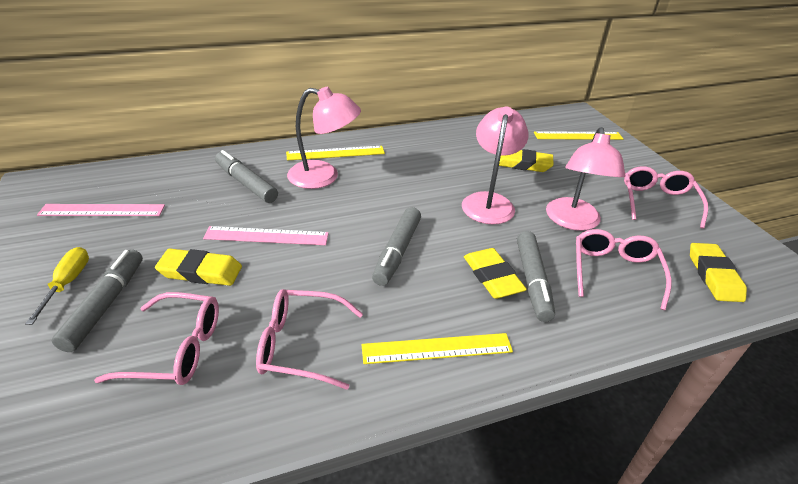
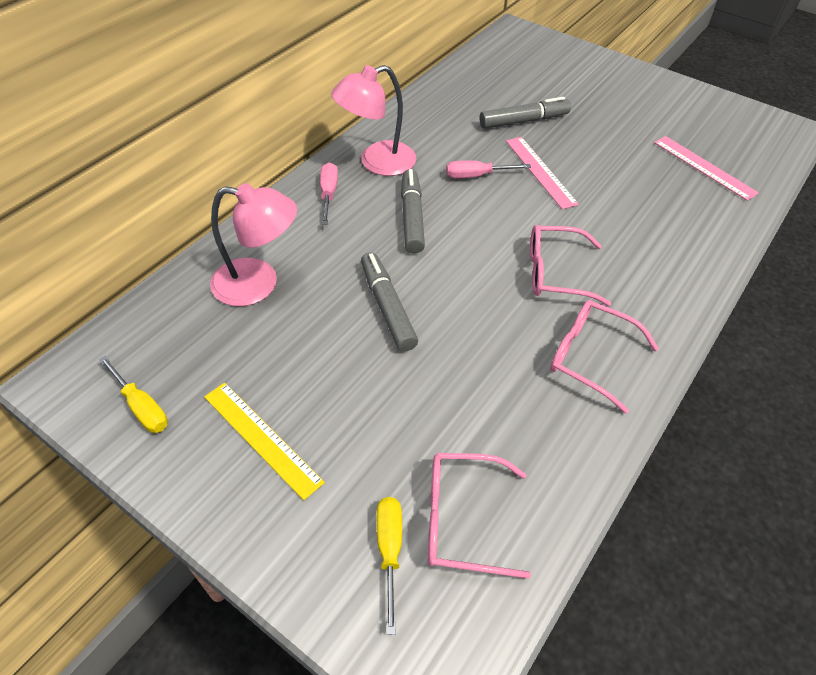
grey marker: [52,249,143,352] [215,150,278,203] [372,207,421,286] [517,231,555,322] = 4 -> [361,252,418,352] [401,169,425,254] [479,97,571,129] = 3
pink glasses: [94,292,219,385] [256,289,363,390] [576,229,672,310] [624,166,708,229] = 4 -> [428,453,531,579] [530,225,611,306] [550,300,659,414] = 3
pink lamp: [287,87,361,189] [462,107,529,225] [546,127,625,231] = 3 -> [210,183,297,306] [331,65,416,176] = 2
pink screwdriver: none = 0 -> [320,162,338,225] [446,160,531,178] = 2
yellow eraser: [155,248,242,286] [464,248,527,299] [499,149,553,172] [690,243,747,302] = 4 -> none = 0
yellow ruler: [286,146,385,161] [362,333,513,364] [534,131,623,140] = 3 -> [204,383,325,500] = 1
yellow screwdriver: [25,247,89,325] = 1 -> [99,356,168,433] [377,497,402,635] = 2

